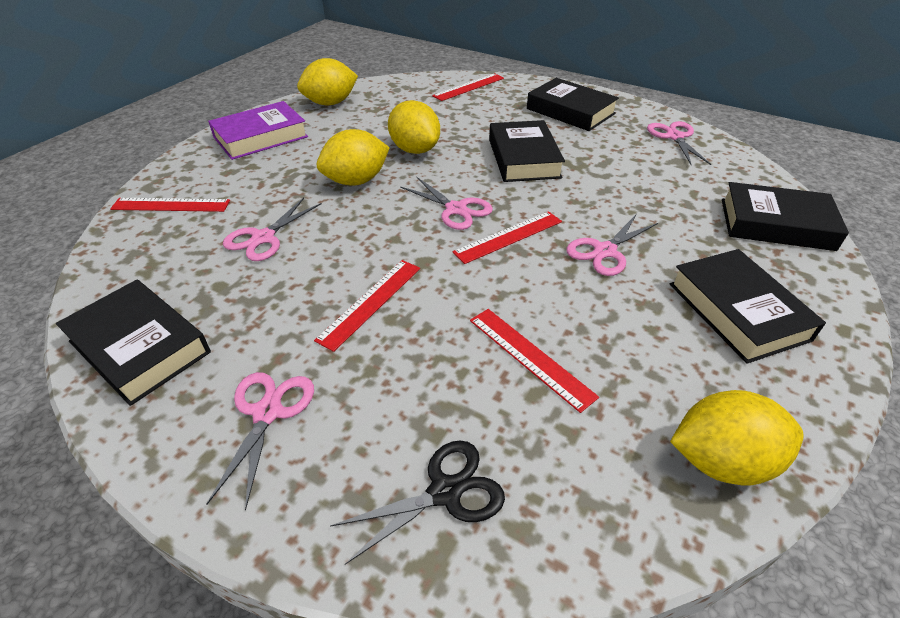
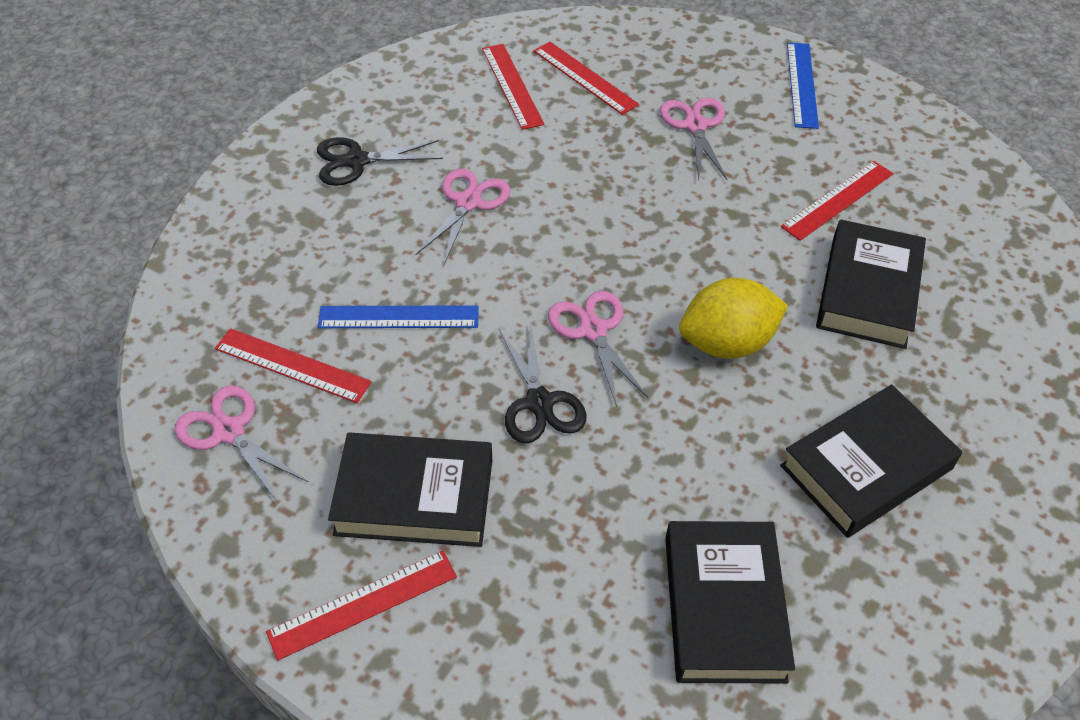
black book: [56,280,211,406] [489,120,565,182] [527,78,619,131] [670,249,826,364] [722,182,849,251] = 5 -> [328,433,493,547] [665,521,795,684] [780,385,962,538] [816,220,926,349] = 4
black scissors: [330,440,505,565] = 1 -> [317,137,443,186] [498,321,587,443] = 2
blue ruler: none = 0 -> [318,305,479,328] [787,43,819,129] = 2
pink scissors: [206,372,314,510] [223,198,322,261] [400,177,493,230] [566,214,658,276] [647,121,711,165] = 5 -> [175,385,309,503] [415,169,511,265] [548,291,648,407] [660,98,728,181] = 4
purple book: [208,101,308,160] = 1 -> none = 0
yellow lemon: [297,58,358,105] [317,129,390,186] [388,100,440,154] [670,390,804,486] = 4 -> [679,278,788,359] = 1

